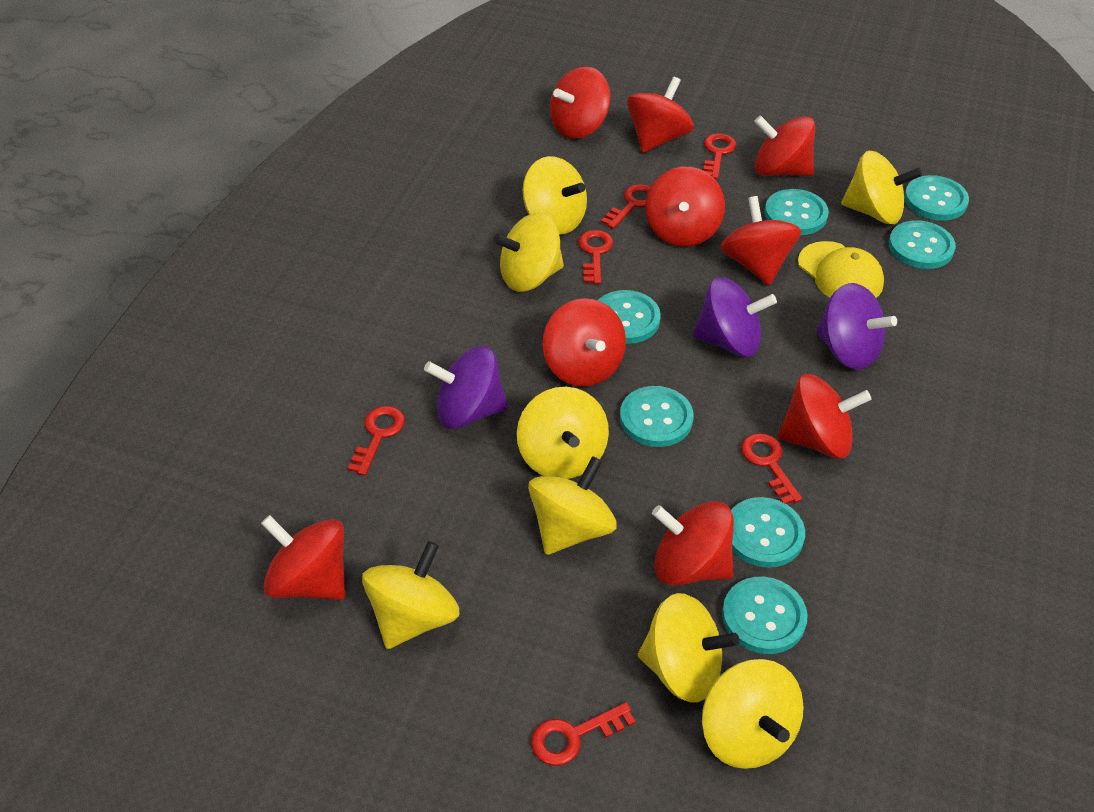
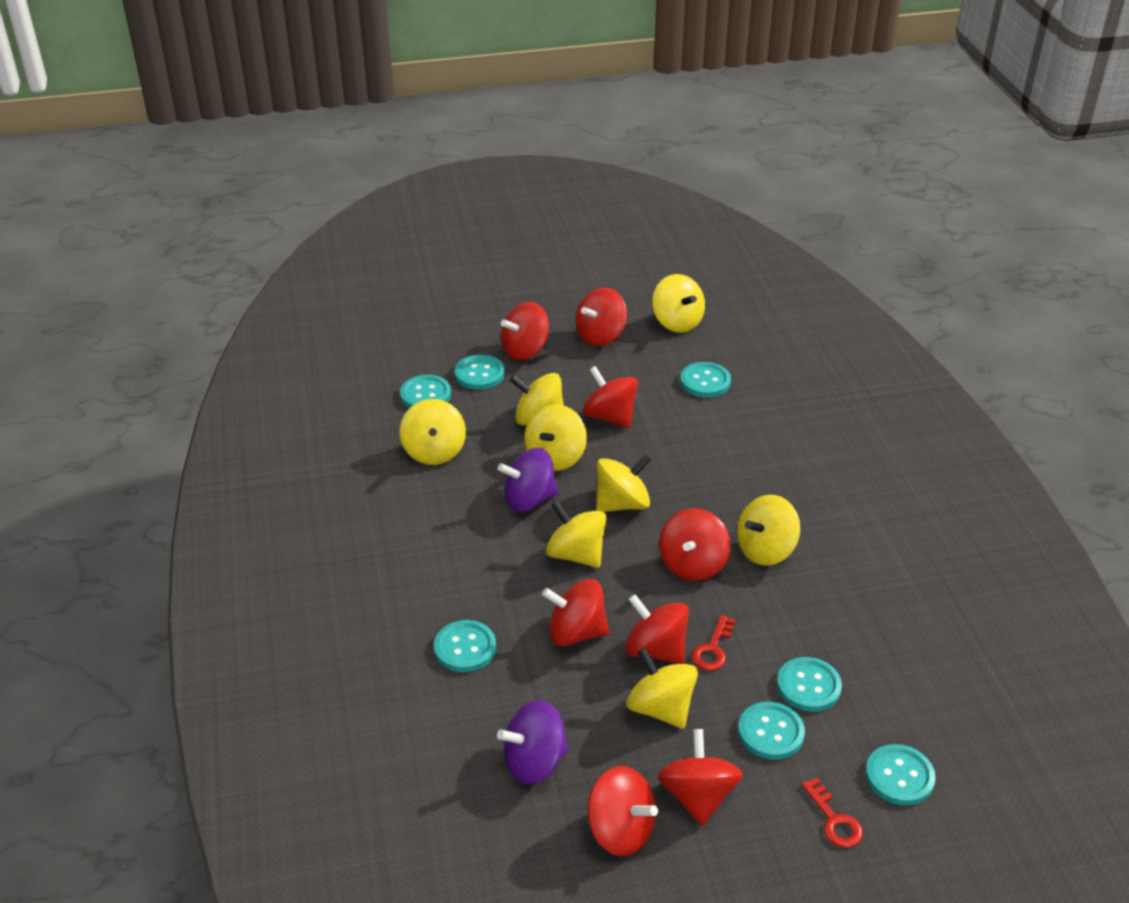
purple spinning top: [424,346,508,429] [693,277,777,357] [816,283,897,370] = 3 -> [497,700,569,784] [498,448,559,512] = 2
red key: [348,406,405,476] [531,702,636,766] [578,230,613,284] [601,184,651,229] [703,133,737,179] [741,433,802,504] = 6 -> [691,615,735,671] [802,778,863,848] = 2
red spinning top: [261,515,345,600] [543,298,626,387] [550,67,611,139] [627,77,694,153] [645,167,725,247] [652,501,734,586] [720,196,802,285] [754,115,815,176] [778,374,871,459] = 9 -> [501,302,549,360] [542,579,609,646] [576,288,627,346] [583,366,638,428] [588,766,658,856] [625,594,689,664] [657,729,743,826] [659,508,731,581] = 8
yellow cap: [798,241,884,298] = 1 -> none = 0

